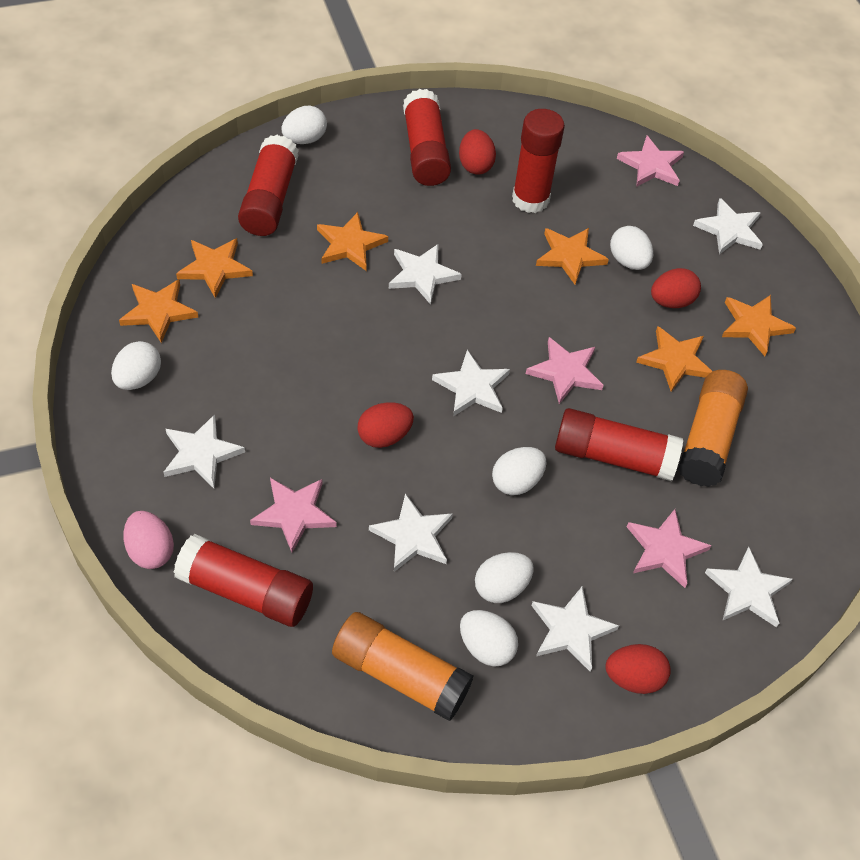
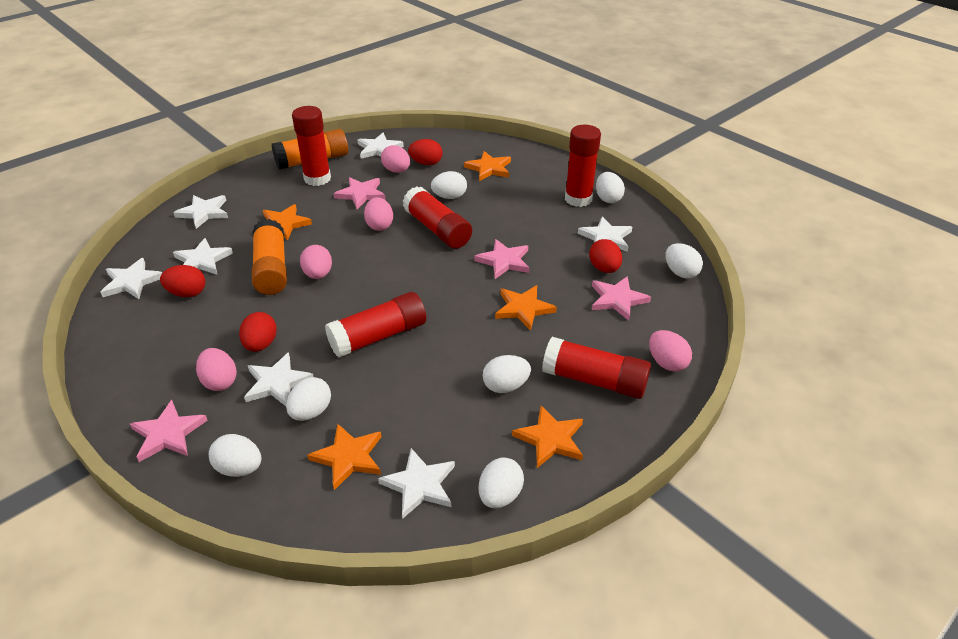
orange star: [119,279,198,343] [176,238,253,298] [317,212,388,271] [536,228,609,285] [636,326,713,392] [722,295,796,356] = 6 -> [263,204,312,240] [307,423,381,490] [464,151,511,181] [495,285,557,331] [512,405,583,468] = 5
pink egg: [123,511,174,569] = 1 -> [196,348,237,391] [300,245,332,279] [364,197,393,231] [381,145,410,173] [649,330,692,372] = 5
white egg: [111,341,161,390] [282,105,327,144] [460,610,518,667] [475,552,533,603] [492,447,547,495] [610,226,653,270] = 6 -> [209,434,261,477] [286,377,331,421] [431,171,467,199] [478,458,524,508] [483,355,531,393] [596,172,625,203] [665,243,703,279] = 7

